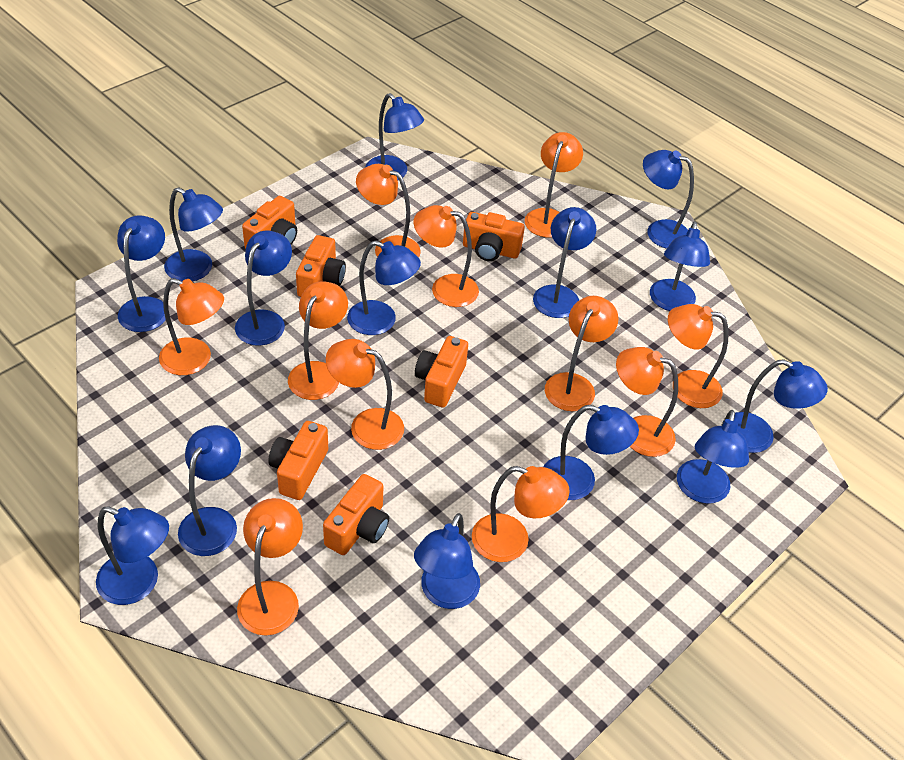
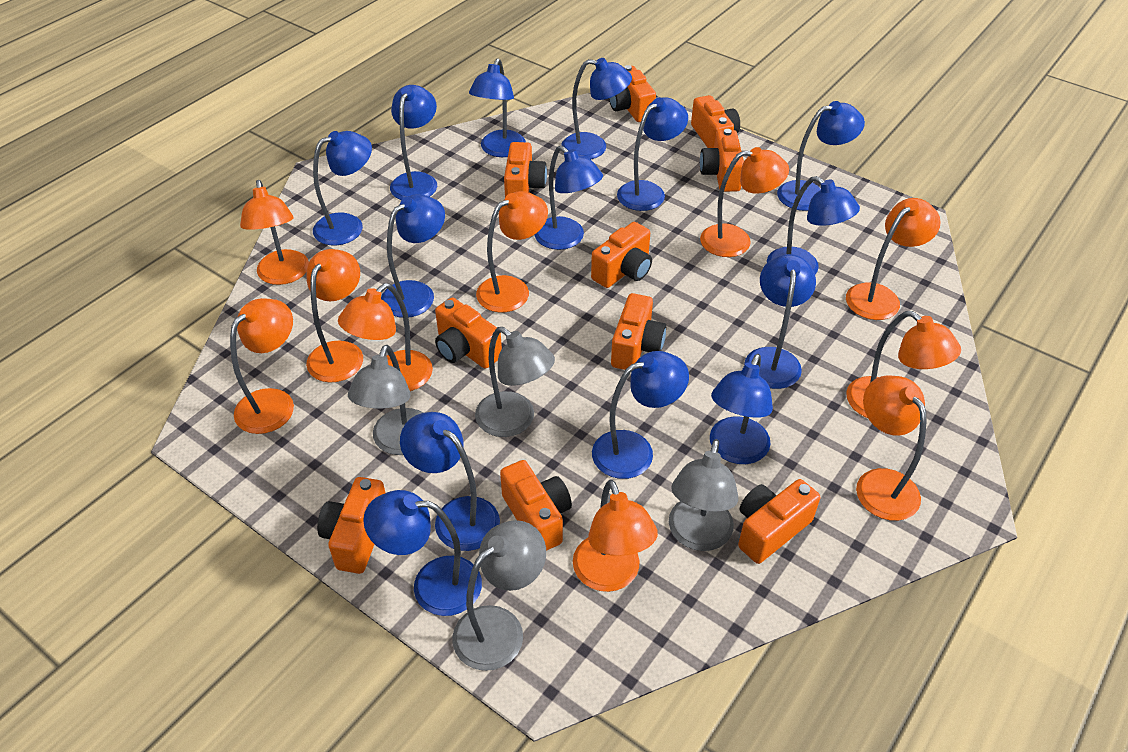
grey lamp: none = 0 -> [348,345,423,455] [452,520,546,671] [475,327,555,437] [669,439,738,551] = 4
orange camera: [242,196,297,248] [268,421,328,500] [296,235,346,297] [323,474,389,555] [415,336,468,408] [463,212,525,261] = 6 -> [317,477,385,574] [435,298,502,369] [500,460,572,551] [504,142,547,197] [591,222,652,288] [609,65,656,122] [611,293,666,370] [691,95,740,148] [700,129,744,192] [738,479,820,564] = 10
orange lamp: [159,278,224,375] [237,498,303,636] [288,282,348,400] [326,339,404,450] [356,164,421,258] [414,205,479,307] [472,466,570,562] [524,132,583,237] [545,296,618,411] [616,347,678,457] [668,304,729,408] = 11 -> [230,298,294,434] [240,180,309,285] [306,249,363,382] [338,283,433,391] [476,191,548,312] [573,479,658,592] [700,147,789,257] [846,198,941,320] [846,311,961,418] [856,375,927,521] = 10

